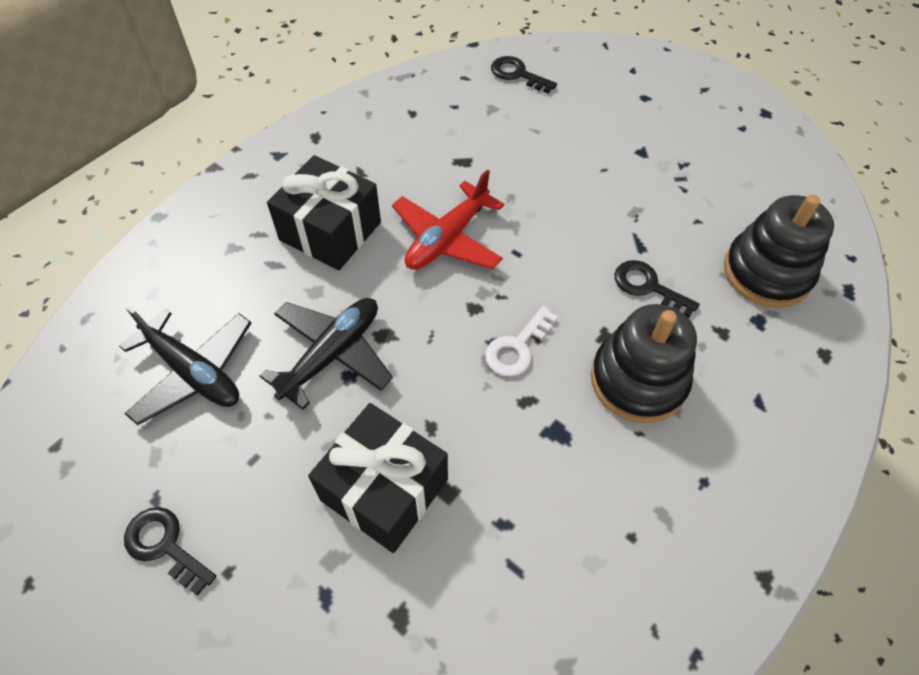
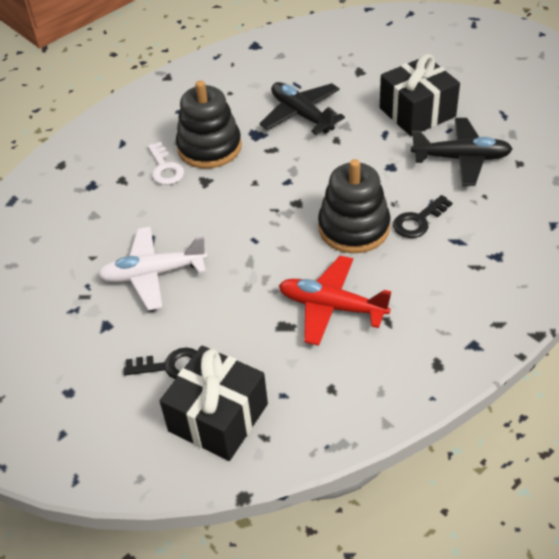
black key: [124,507,216,596] [491,56,557,93] [614,260,700,318] = 3 -> [123,347,197,379] [393,195,452,238] = 2
white plane: none = 0 -> [98,226,208,311] = 1

